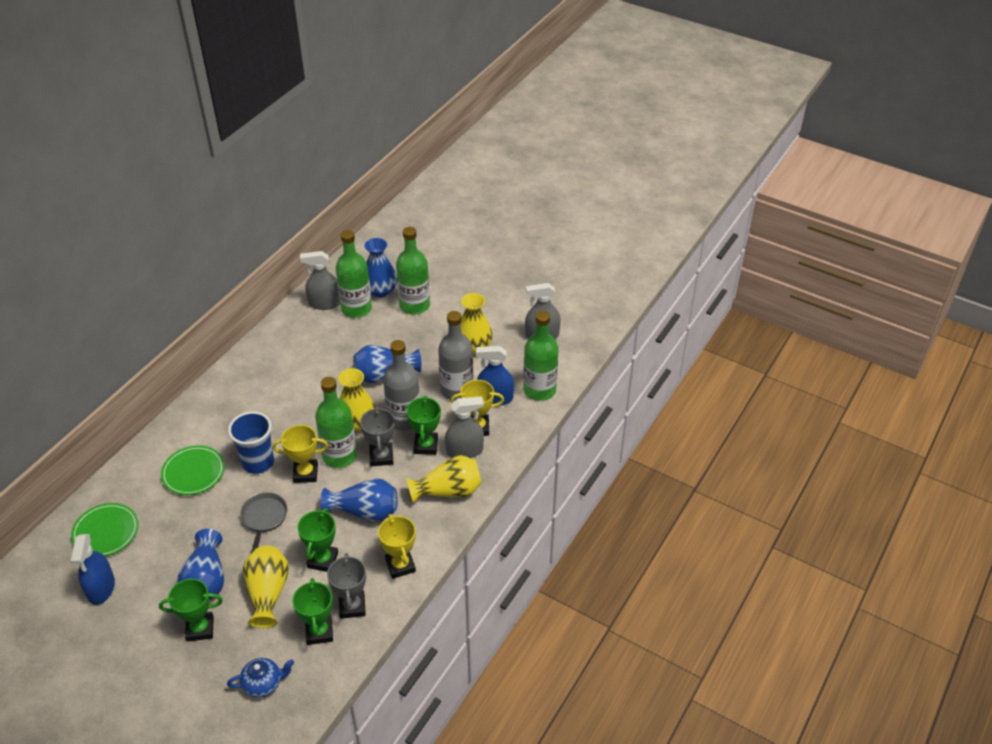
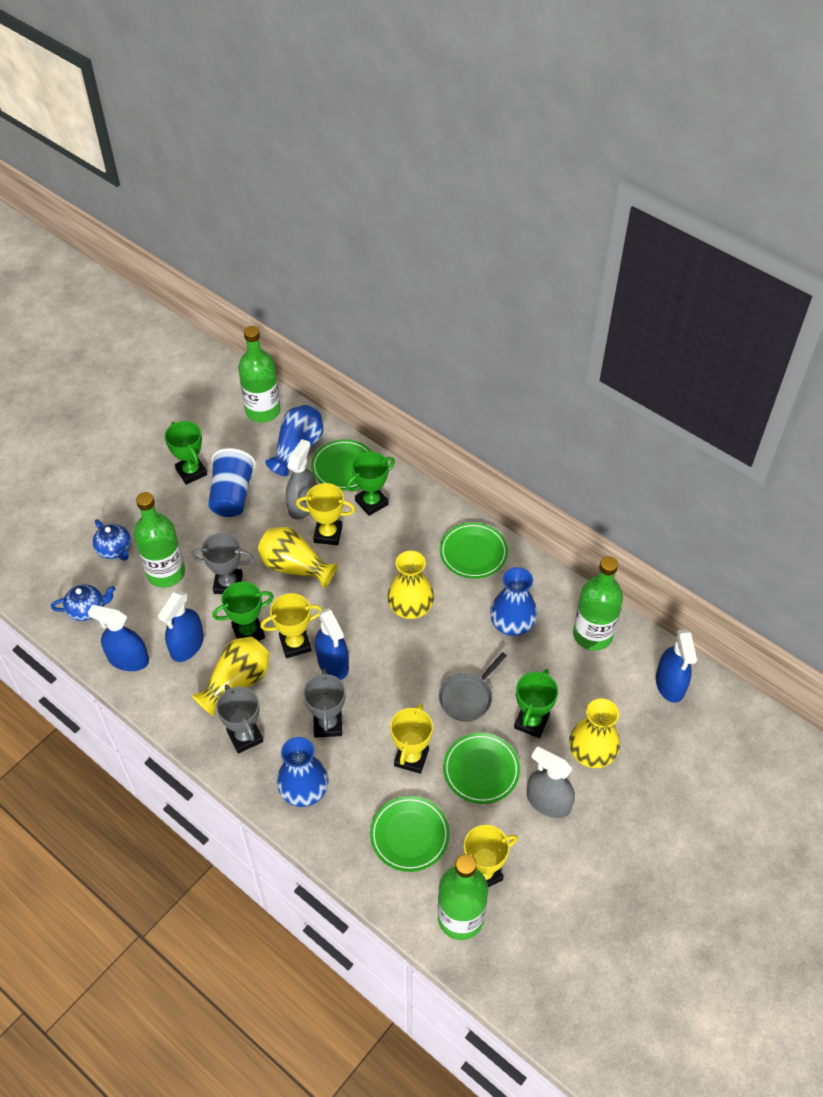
blue spray bottle: [70,534,115,605] [476,346,514,406] = 2 -> [88,605,149,671] [158,591,204,662] [315,608,349,680] [656,630,697,703] = 4
blue teapot: [227,658,294,698] = 1 -> [51,584,115,621] [93,519,131,561] = 2
blue vase: [178,529,224,600] [321,478,398,522] [353,345,421,383] [365,238,397,298] = 4 -> [265,405,323,476] [277,737,329,807] [490,567,537,636] = 3
green plate: [71,503,139,557] [161,445,225,495] = 2 -> [311,439,372,490] [370,796,450,872] [440,522,508,579] [443,733,520,804] = 4
grey bottle: [383,340,420,431] [438,311,473,401] = 2 -> none = 0
grey spray bottle: [300,251,340,310] [445,396,484,458] [525,283,561,339] = 3 -> [286,439,317,520] [527,746,575,818] = 2
grey trophy: [327,553,366,619] [360,407,395,466] = 2 -> [192,533,253,594] [216,684,263,753] [303,669,346,738] = 3
yellow trophy: [272,425,328,483] [378,514,416,579] [451,380,504,436] = 3 -> [260,593,322,658] [296,483,355,545] [390,703,433,774] [453,825,518,887] = 4

